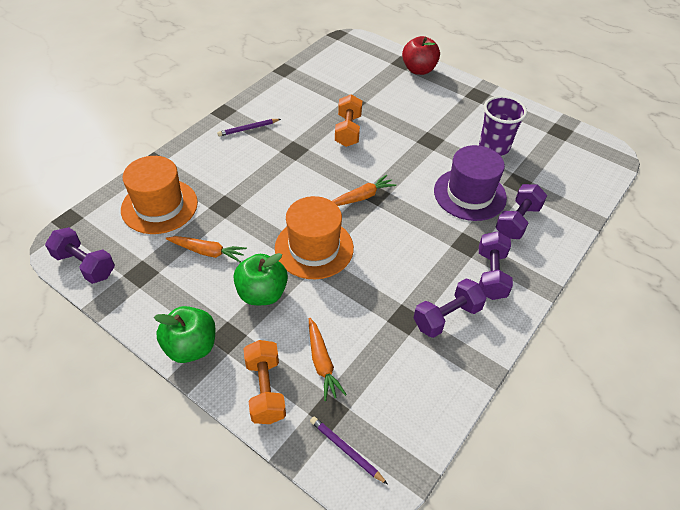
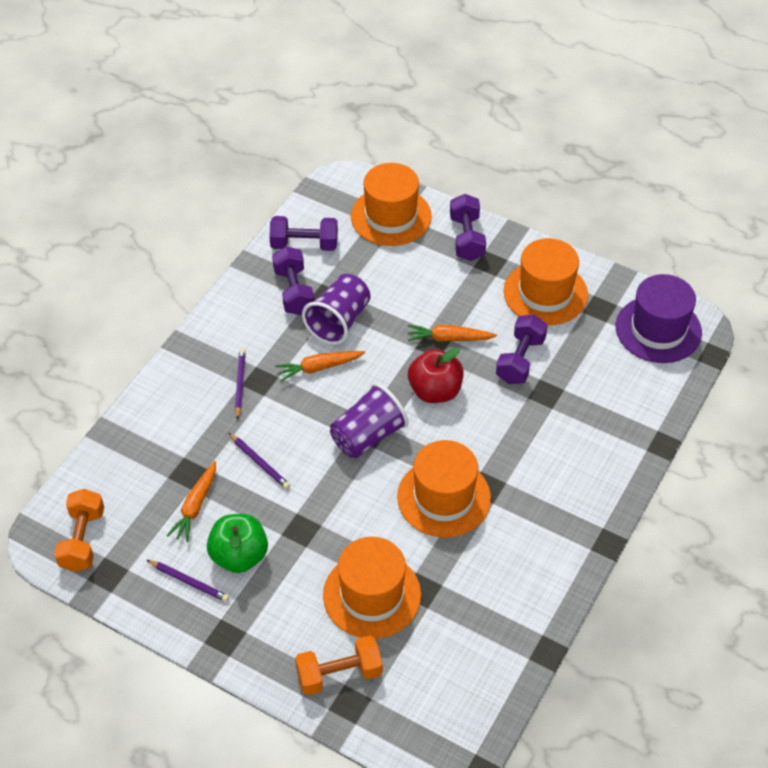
green apple: [154,306,216,363] [233,253,288,305] = 2 -> [207,514,268,573] = 1
orange hat: [121,156,198,234] [275,196,354,279] = 2 -> [323,537,421,639] [351,163,432,246] [397,440,491,538] [503,238,588,325] = 4
purple cup: [479,96,527,156] = 1 -> [302,274,371,345] [330,383,409,458] = 2
purple pencil: [217,119,281,137] [310,417,387,484] = 2 -> [147,560,229,602] [229,433,290,489] [235,349,246,420] = 3

